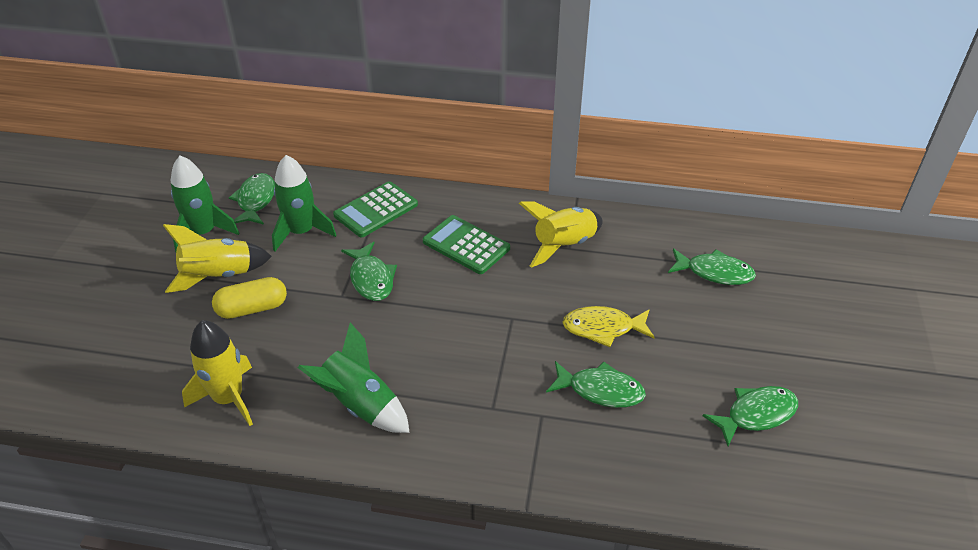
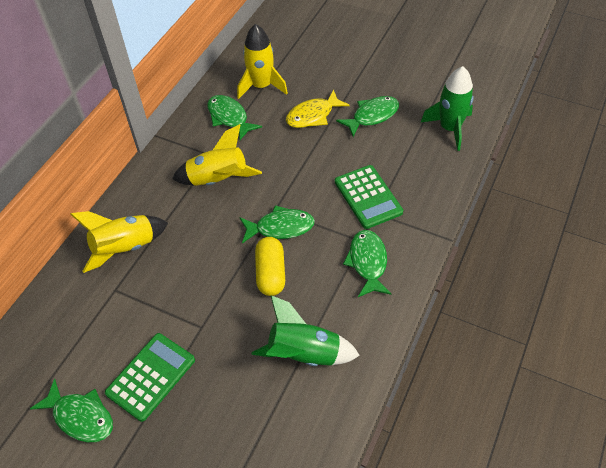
green rocket: [171,156,239,252] [272,155,337,251] [298,322,410,433] = 3 -> [252,295,360,366] [420,66,474,151] = 2

